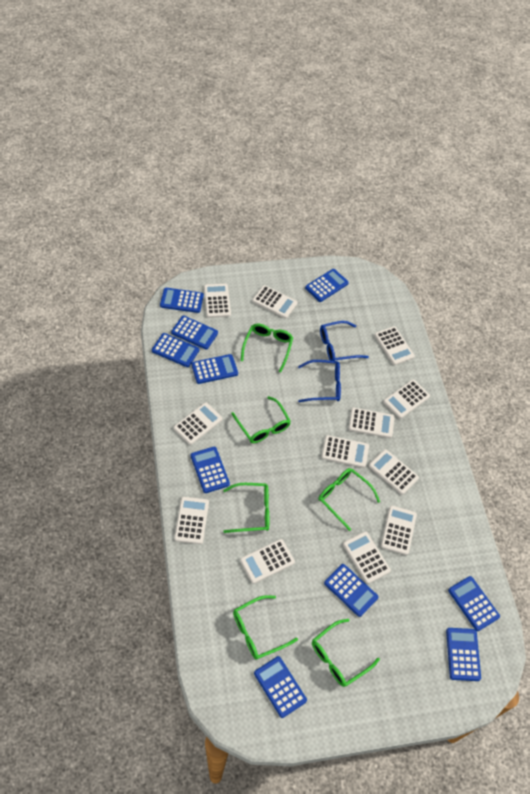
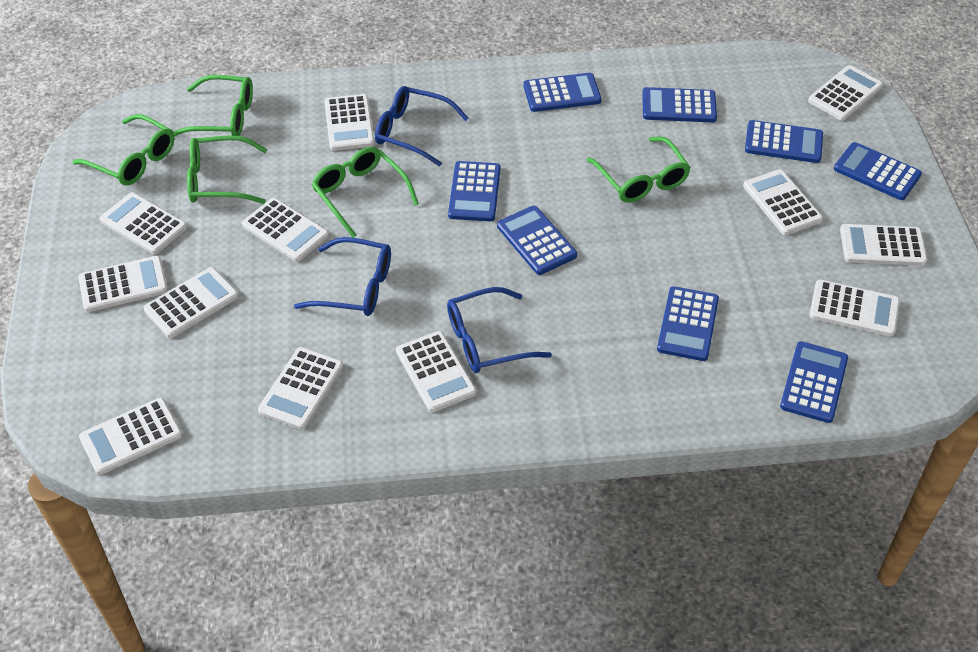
blue calculator: [152,333,199,367] [160,288,204,313] [171,316,218,349] [191,354,238,384] [191,447,230,493] [254,656,307,718] [305,269,349,302] [324,564,378,617] [446,628,481,681] [448,576,500,631] = 10 -> [448,161,500,221] [497,206,577,275] [523,73,602,112] [642,87,717,122] [657,286,719,361] [745,120,823,163] [780,341,848,423] [834,142,922,200] = 8
blue glasses: [298,360,341,402] [320,321,369,361] = 2 -> [294,237,391,316] [375,86,469,166] [447,287,552,373] = 3
green glasses: [223,483,269,533] [231,396,291,443] [233,595,298,659] [241,324,293,372] [312,619,380,687] [318,468,380,531] = 6 -> [72,114,174,185] [173,75,253,137] [187,135,267,204] [311,147,419,238] [587,137,691,203] = 5

